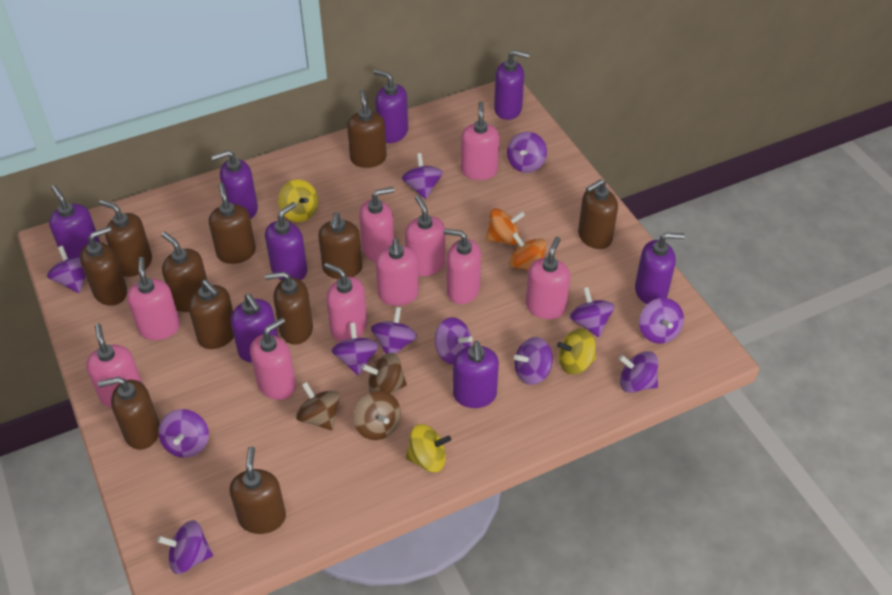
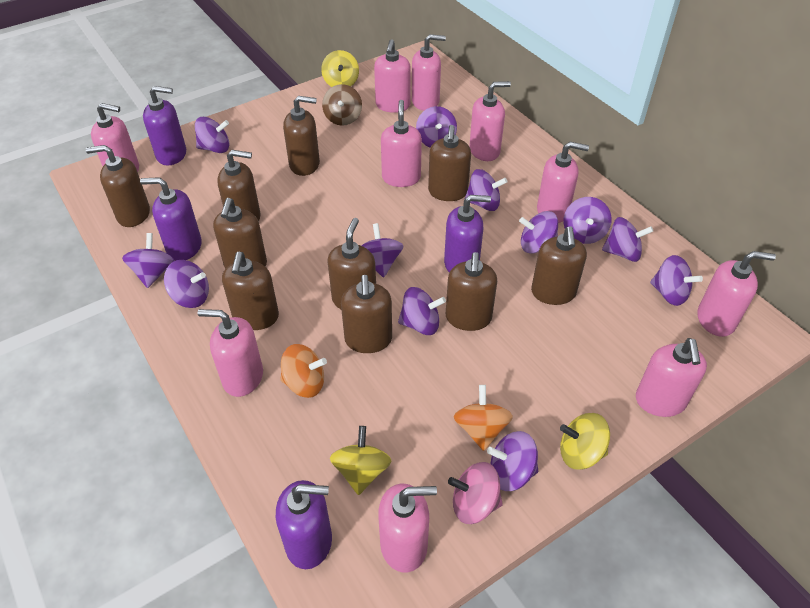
brown soap dispenser: [80,226,127,306] [98,377,160,450] [99,200,152,277] [162,232,207,312] [188,280,234,349] [209,183,256,264] [230,446,286,534] [265,271,313,345] [318,212,362,279] [347,90,387,168] [578,179,618,249] = 11 -> [86,145,150,227] [213,198,267,268] [217,150,261,221] [222,252,279,330] [283,96,320,176] [327,218,376,309] [341,275,392,353] [428,125,471,201] [446,252,497,331] [531,226,587,305] = 10
brown spinning top: [296,382,340,430] [354,391,401,440] [362,353,407,394] = 3 -> [322,84,362,126] = 1
pink spinning top: none = 0 -> [448,462,503,524] = 1
purple soap dispenser: [49,185,100,259] [211,150,258,219] [231,294,278,363] [265,202,307,280] [373,69,408,143] [453,341,499,408] [494,50,530,120] [635,233,685,304] = 8 -> [140,177,202,261] [143,86,186,165] [276,480,332,569] [444,195,491,273] = 4

